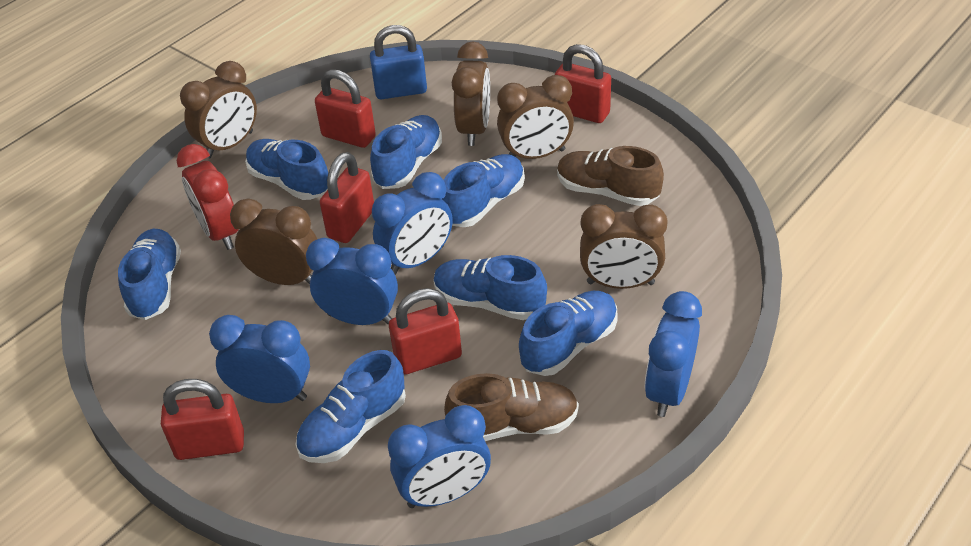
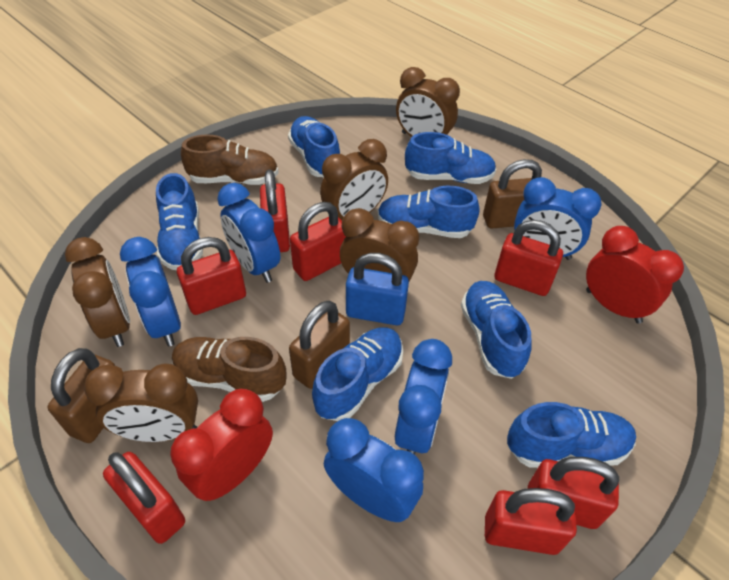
brown padlock: none = 0 -> [47,348,115,443] [289,301,350,389] [483,159,542,228] = 3
red clock: [177,144,239,250] = 1 -> [170,389,273,501] [586,226,684,324] = 2
red padlock: [161,379,244,460] [315,69,376,148] [320,152,374,243] [389,288,462,375] [555,44,611,123] = 5 -> [103,452,185,544] [177,237,246,315] [260,169,290,252] [290,202,346,281] [485,488,577,555] [495,220,563,296] [527,457,619,529] = 7

